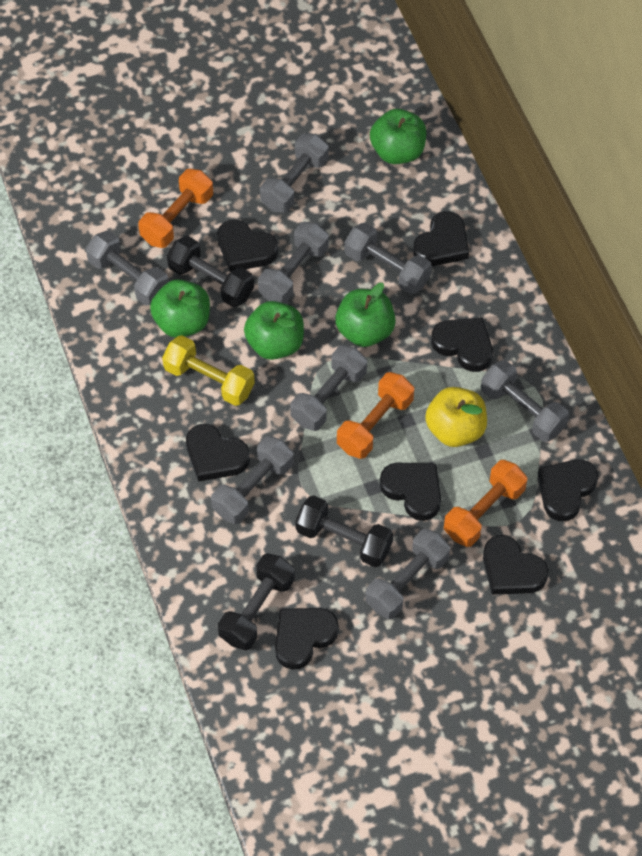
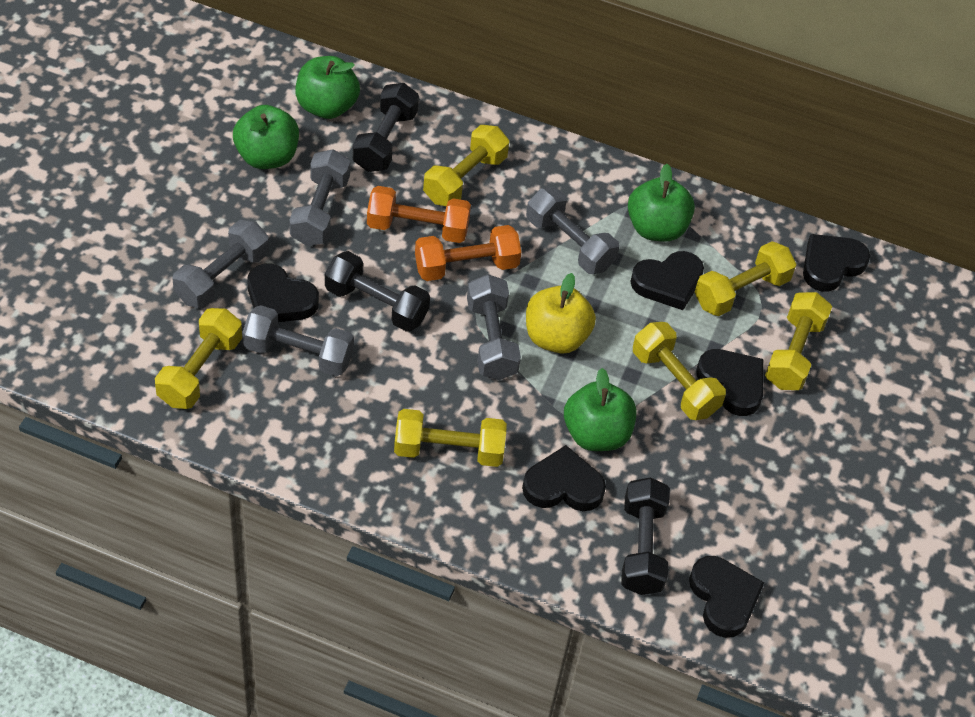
black heart: [186,424,250,482] [217,219,278,272] [275,608,339,670] [380,462,441,521] [413,211,469,266] [431,317,493,372] [483,535,548,595] [538,459,598,521] = 8 -> [248,263,319,322] [522,445,606,511] [630,251,704,310] [689,556,764,638] [696,349,764,416] [803,234,870,292] = 6
grey dumbbell: [86,231,169,305] [211,436,294,524] [258,222,329,304] [260,133,329,213] [290,345,367,431] [344,223,432,294] [365,529,450,619] [481,360,569,442] = 8 -> [172,220,269,308] [242,305,354,376] [289,149,350,246] [467,274,521,380] [526,187,619,274] = 5
orange dumbbell: [138,169,213,248] [337,372,414,459] [444,460,528,547] = 3 -> [367,186,471,243] [415,225,521,281] = 2
yellow dumbbell: [162,335,255,406] = 1 -> [155,308,242,409] [394,409,507,467] [423,125,509,206] [633,322,726,420] [695,241,797,316] [765,292,832,390] = 6

